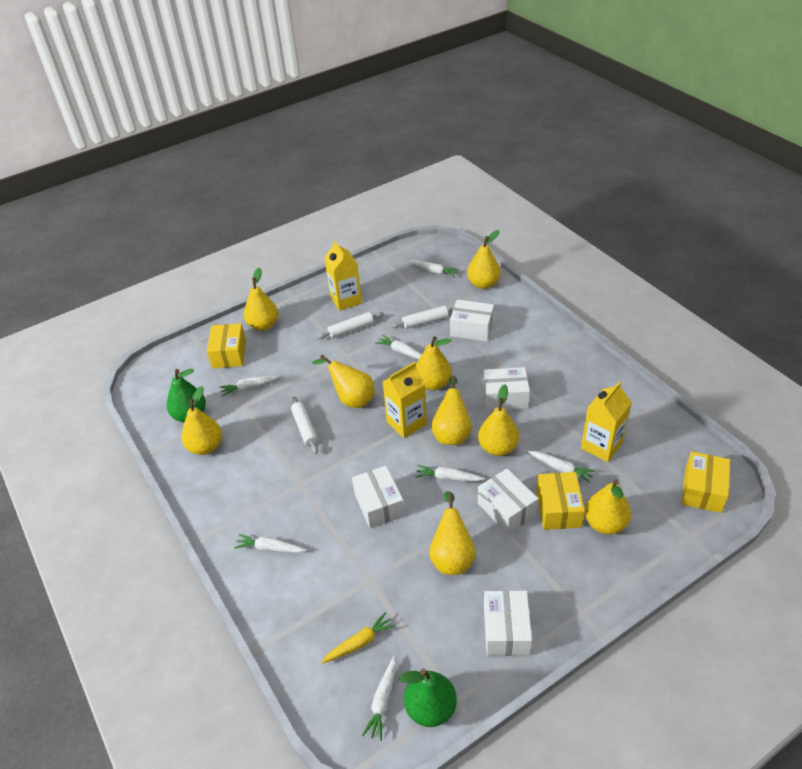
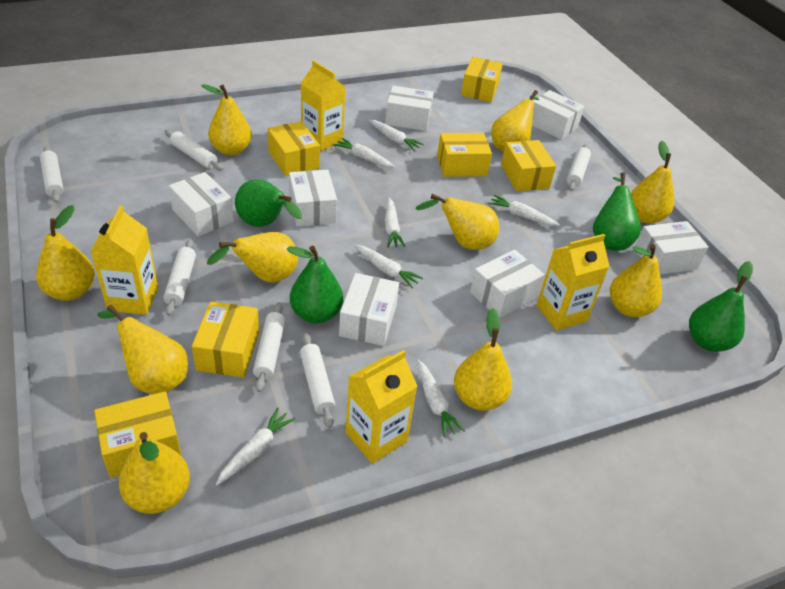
green pear: [167,369,206,422] [399,669,457,727] = 2 -> [235,179,302,227] [287,246,343,323] [593,172,641,251] [689,261,753,352] = 4
white box: [352,466,405,529] [450,300,494,341] [478,469,538,534] [483,367,530,411] [484,590,532,656] = 5 -> [169,172,234,236] [289,169,337,227] [339,273,399,346] [385,86,434,131] [470,250,545,318] [532,90,585,140] [636,221,709,274] = 7
white rolling pin: [291,396,318,454] [317,312,383,339] [391,306,454,329] = 3 -> [40,146,64,203] [163,239,196,316] [164,130,224,171] [253,302,285,392] [300,333,335,428] [567,144,591,191] = 6
yellow box: [207,323,246,368] [536,472,585,530] [682,452,730,513] = 3 -> [94,392,181,478] [192,302,259,378] [268,121,320,176] [437,133,492,177] [461,57,503,102] [501,140,556,191] = 6
yellow carrot: [321,612,396,664] = 1 -> none = 0
yellow carton: [324,241,362,311] [383,362,427,438] [581,382,632,462] = 3 -> [91,205,158,315] [300,60,345,151] [345,350,417,464] [536,234,610,331] = 4
yellow pear: [181,386,222,455] [244,267,278,331] [312,355,375,408] [416,337,452,391] [429,491,476,575] [431,376,472,445] [467,230,501,289] [478,384,519,456] [585,480,631,535] = 9 -> [36,205,95,301] [97,305,188,394] [119,432,190,514] [201,84,252,155] [207,232,298,283] [415,194,499,250] [454,308,512,411] [491,90,540,152] [610,244,662,317] [631,141,674,224] = 10

